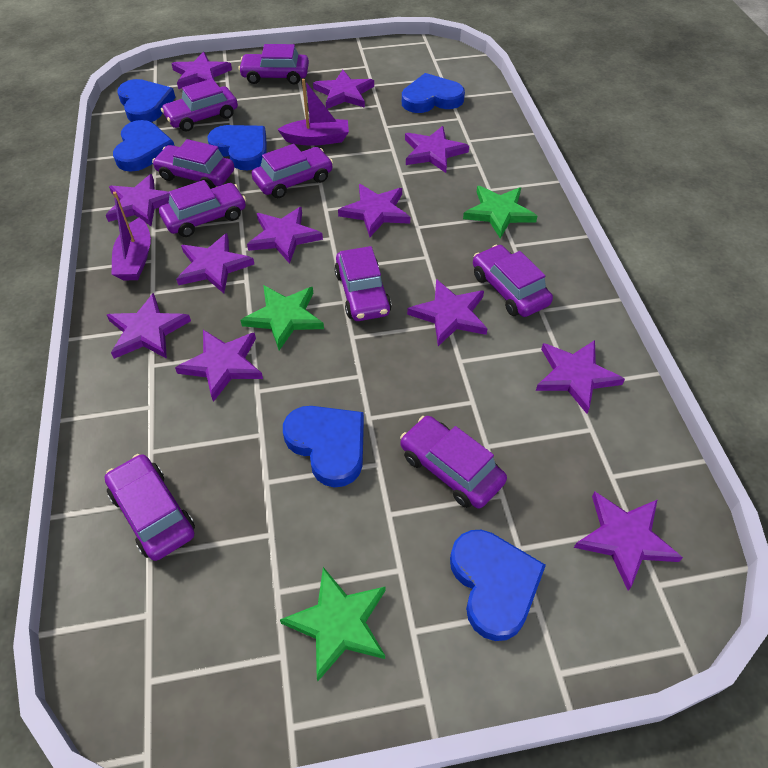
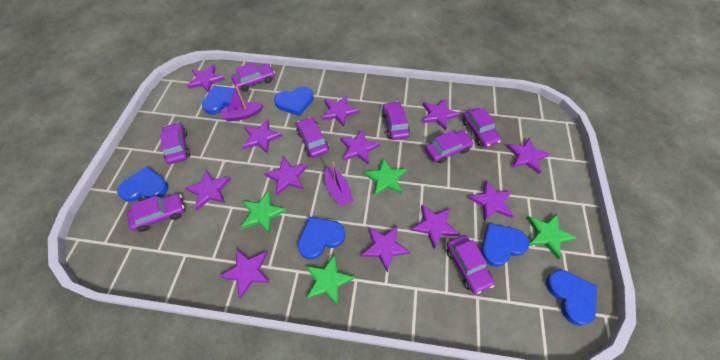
green star: [240,285,324,350] [280,567,386,681] [463,186,537,238] = 3 -> [241,191,287,234] [306,254,355,306] [364,158,407,196] [527,213,576,259] = 4
purple car: [105,454,195,561] [152,139,234,189] [159,180,246,237] [161,79,238,131] [238,44,309,84] [251,144,333,198] [334,246,392,321] [400,416,507,508] [473,245,553,317] = 9 -> [127,193,185,232] [160,122,190,164] [231,62,275,91] [296,117,329,158] [382,101,410,140] [425,131,474,164] [446,235,495,294] [462,108,501,147] = 8

